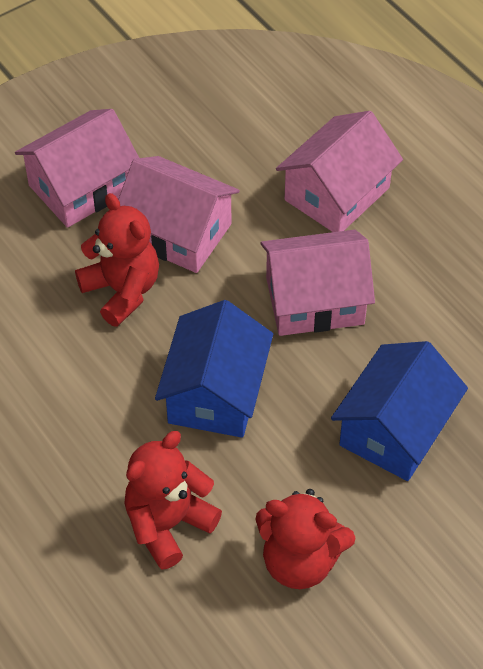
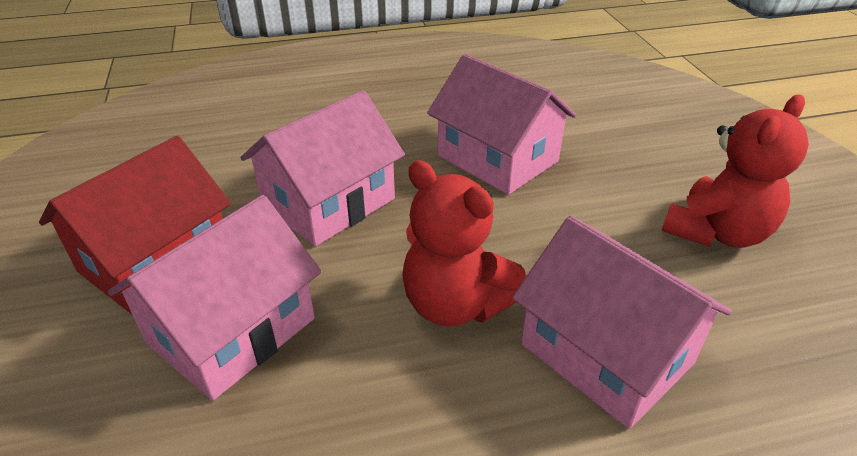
blue house: [155,300,273,438] [331,341,468,481] = 2 -> none = 0
red house: none = 0 -> [39,136,231,314] = 1
red teddy bear: [75,193,159,327] [124,431,222,570] [255,489,355,589] = 3 -> [402,160,526,326] [662,95,809,248] = 2

